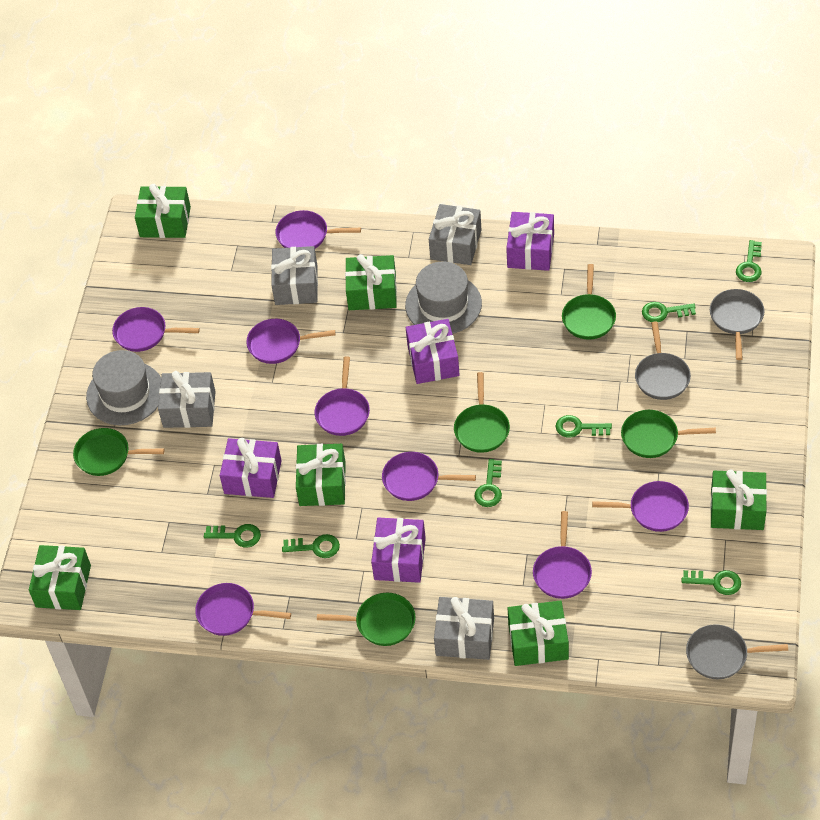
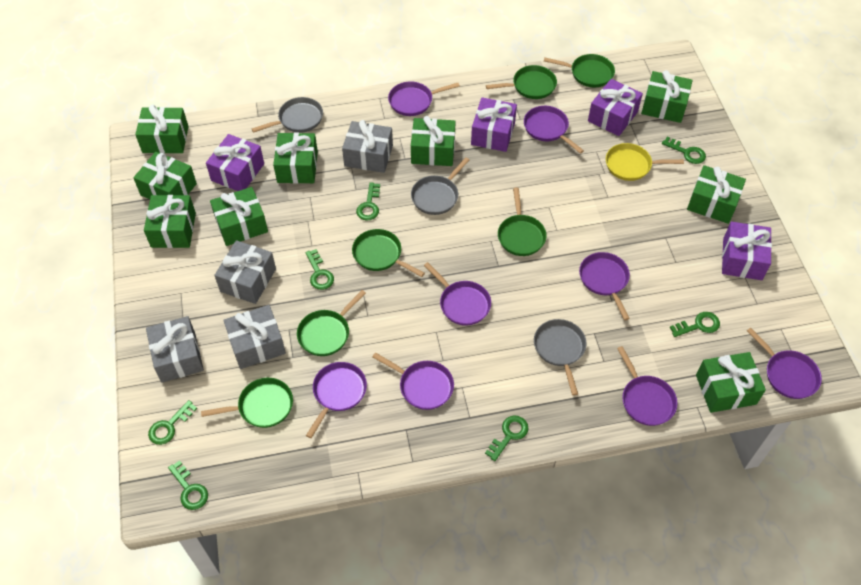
green gift: [29,545,91,610] [135,184,191,238] [296,444,346,506] [345,254,397,310] [508,601,569,666] [710,469,767,530] = 6 -> [133,152,197,199] [135,105,189,154] [144,195,196,248] [210,187,268,246] [273,132,318,184] [411,116,456,166] [641,70,693,123] [687,165,746,224] [696,352,766,413] = 9
green pan: [73,428,164,476] [317,593,415,646] [454,372,510,453] [562,264,616,340] [621,410,716,458] = 5 -> [201,378,293,428] [297,290,366,356] [352,229,425,277] [486,65,557,99] [498,187,547,256] [544,54,615,87] = 6
grey hat: [86,350,161,425] [405,262,482,334] = 2 -> none = 0
yellow pan: none = 0 -> [606,143,684,181] = 1

